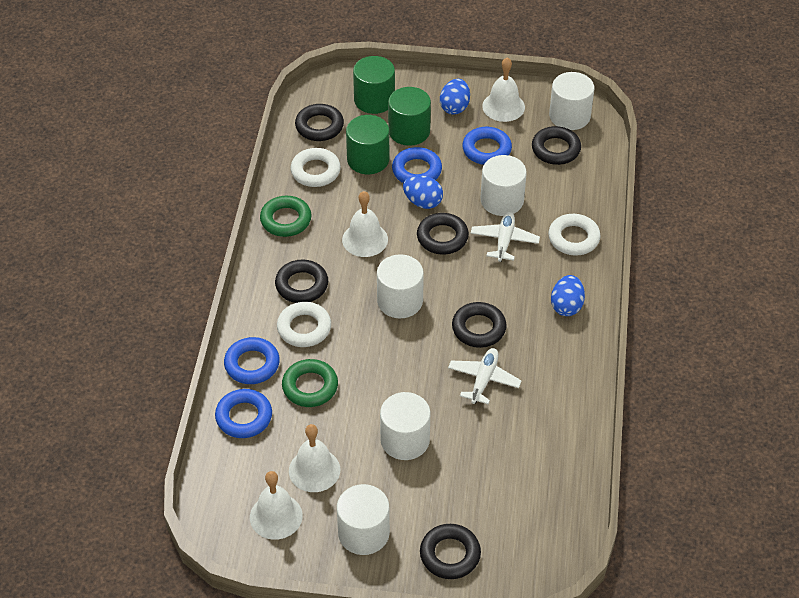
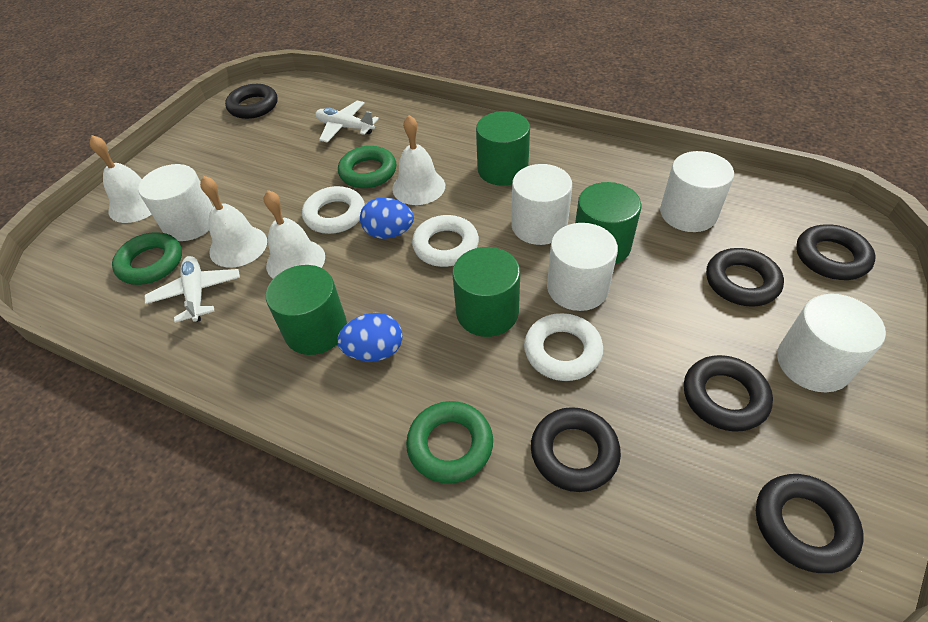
blue egg: [403,175,443,209] [440,79,470,115] [551,275,585,316] = 3 -> [337,313,402,361] [360,198,414,239] = 2
blue ring: [215,389,272,438] [224,337,280,384] [392,147,442,183] [462,127,512,165] = 4 -> none = 0
green cylinder: [346,115,389,174] [353,56,395,114] [388,87,431,146] = 3 -> [266,265,347,355] [452,247,520,337] [476,111,530,186] [575,182,641,264] = 4
green ring: [260,196,312,237] [282,359,338,407] = 2 -> [112,232,182,285] [338,146,396,188] [406,401,493,484] = 3

